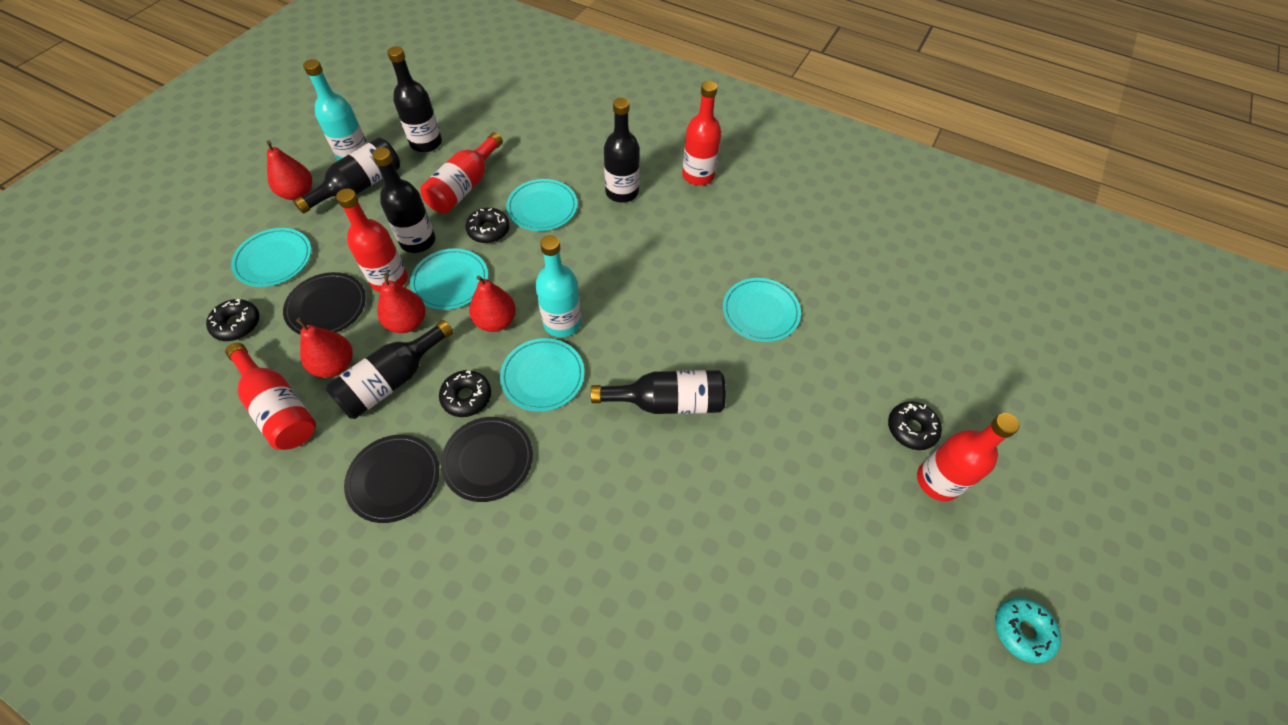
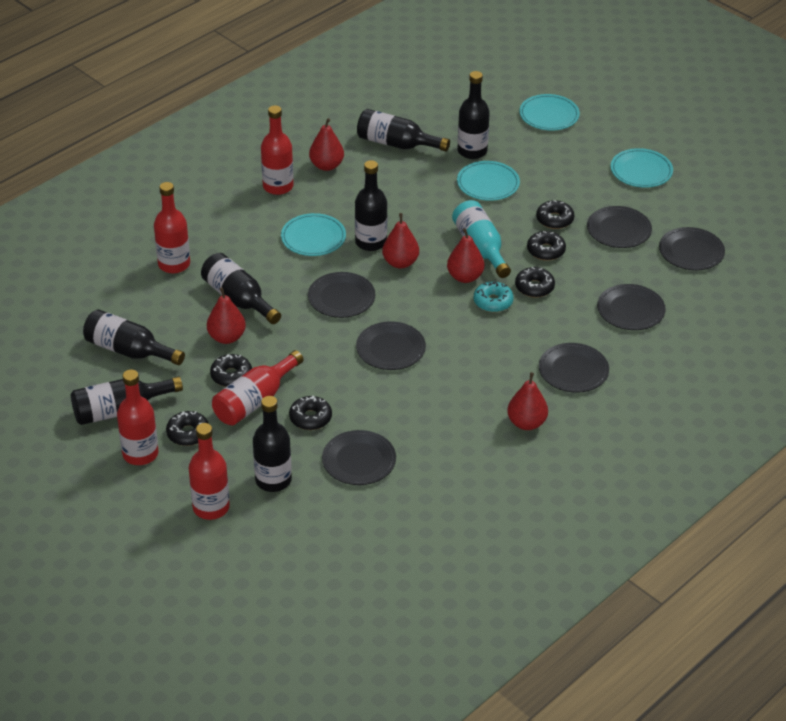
black bottle: [293,137,400,214] [325,320,453,419] [372,148,435,253] [387,46,442,152] [591,370,726,414] [604,98,640,203] = 6 -> [71,376,183,425] [83,309,185,365] [201,253,281,324] [253,396,292,492] [355,160,387,251] [357,109,450,151] [457,71,490,159] = 7
black donut: [206,299,259,341] [439,370,491,417] [466,208,510,243] [888,402,942,450] = 4 -> [166,411,209,446] [210,354,252,387] [289,396,332,430] [515,267,555,298] [527,231,566,261] [536,200,574,229] = 6
black plate: [283,272,366,335] [344,435,440,523] [441,417,533,502] = 3 -> [308,272,375,318] [322,430,396,485] [356,321,426,370] [539,343,609,393] [587,206,652,248] [597,284,666,330] [659,227,725,270] = 7
red pear: [266,140,312,200] [296,318,353,378] [377,273,426,333] [469,275,516,332] = 4 -> [207,287,246,344] [309,118,344,171] [382,213,419,269] [447,228,484,283] [507,372,548,430] = 5
turquoise bottle: [303,59,367,161] [535,235,582,337] = 2 -> [452,200,511,278] = 1
turquoise plate: [231,228,311,287] [410,248,488,310] [500,338,584,412] [506,179,577,231] [723,278,801,342] = 5 -> [281,213,346,256] [457,161,520,201] [519,94,580,131] [611,148,673,188] = 4

